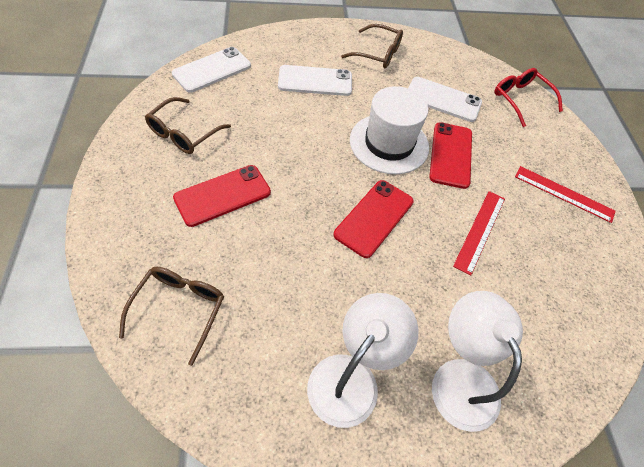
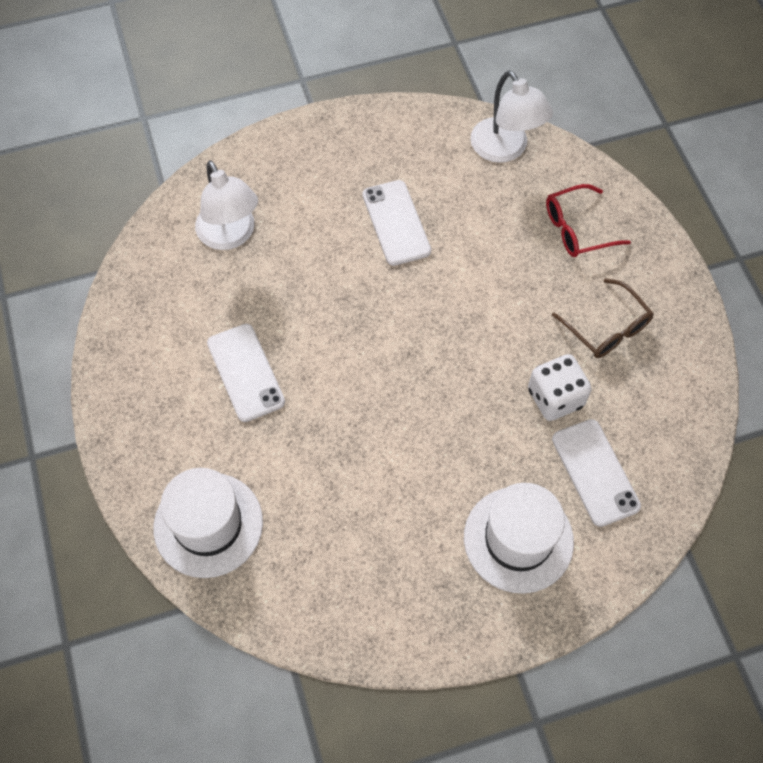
brown glasses: [119,267,224,366] [145,97,231,154] [341,24,403,69] = 3 -> [552,278,654,358] = 1
red phone: [173,165,271,227] [333,180,414,258] [429,122,472,189] = 3 -> none = 0
red ruler: [453,191,505,276] [515,166,615,223] = 2 -> none = 0
white dice: none = 0 -> [528,354,592,421] = 1
white hat: [350,86,429,174] = 1 -> [153,468,263,578] [464,483,574,594] = 2

